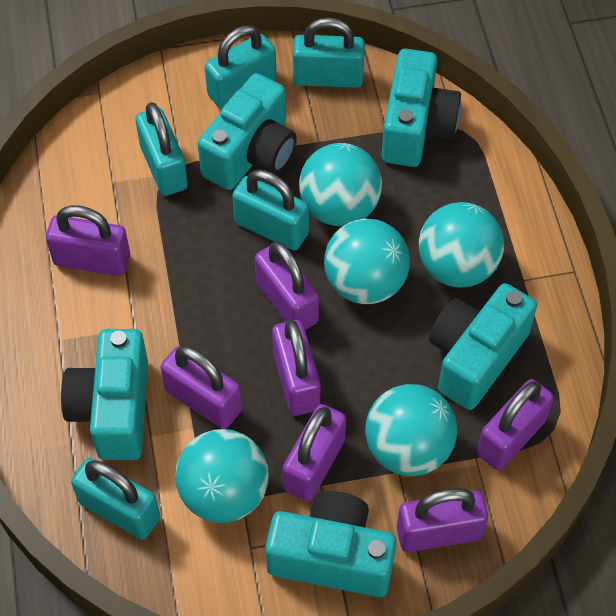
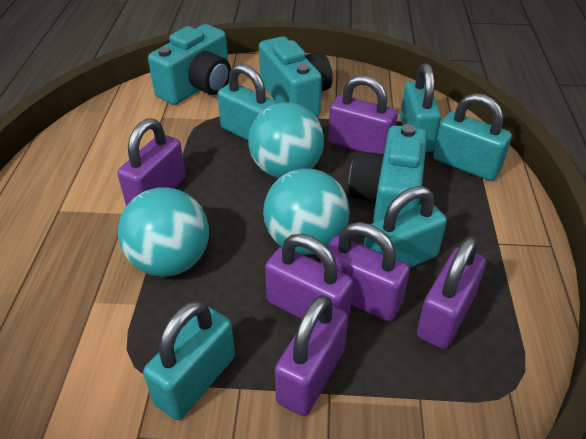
purple padlock: [46,205,130,276] [161,346,242,429] [255,242,319,330] [272,320,321,416] [283,404,346,502] [397,488,488,552] [477,379,554,470] = 7 -> [117,118,186,206] [265,234,353,319] [275,295,348,416] [321,222,410,321] [328,75,398,154] [417,237,486,349] = 6
turquoise ball: [175,429,269,523] [299,143,382,226] [324,219,410,304] [365,384,457,476] [419,202,504,288] = 5 -> [118,187,209,277] [248,102,324,178] [263,169,350,255] = 3
turquoise camera: [61,329,148,460] [198,73,297,190] [265,491,397,597] [382,49,461,167] [429,283,537,410] = 5 -> [148,24,231,105] [259,36,333,117] [349,124,427,223] = 3

